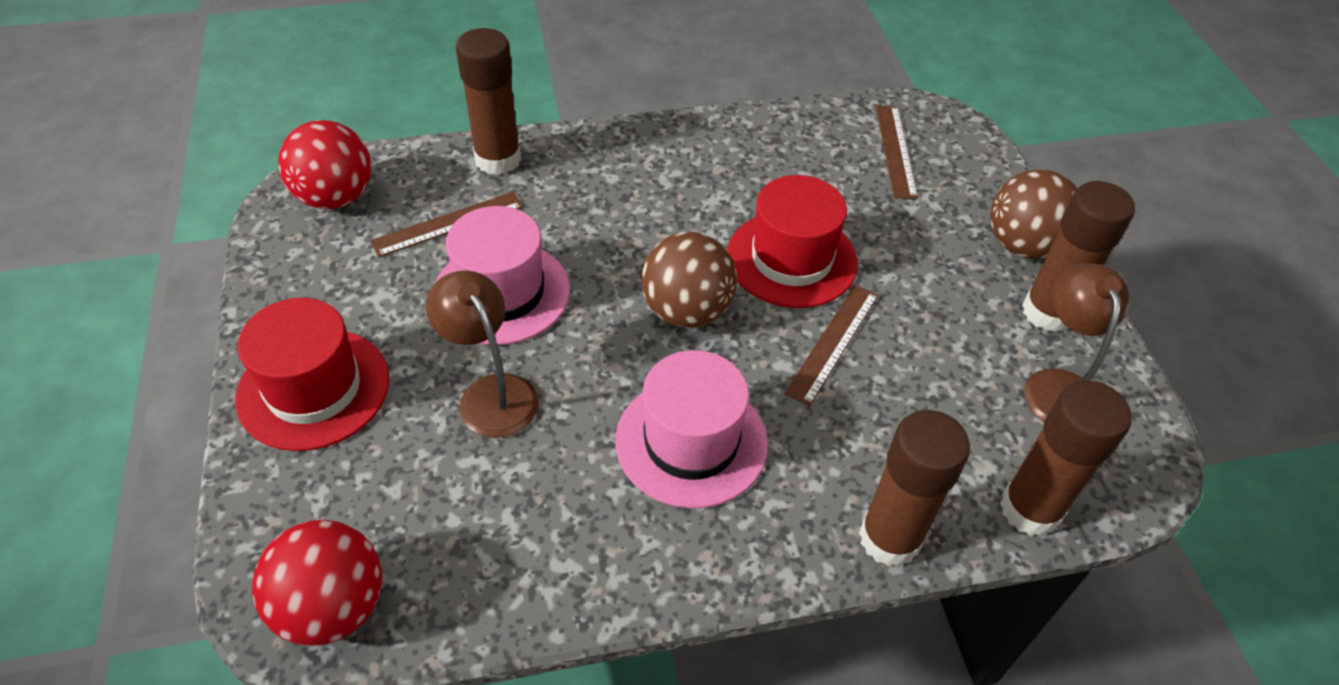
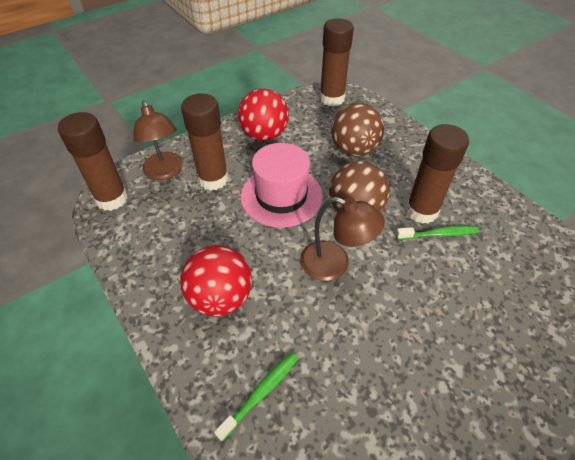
brown ruler: [370,192,523,257] [784,285,878,406] [876,106,918,199] = 3 -> none = 0
green toothbrush: none = 0 -> [214,353,298,442] [396,226,479,240] = 2
pink hat: [435,206,570,345] [615,350,768,508] = 2 -> [240,143,323,228] = 1
red hat: [235,298,390,451] [727,175,858,308] = 2 -> none = 0

